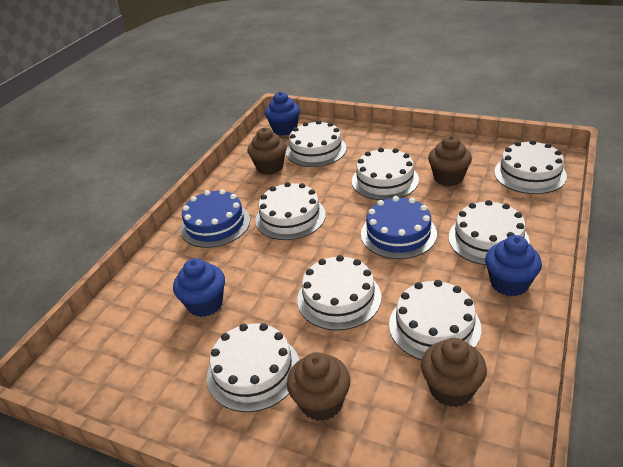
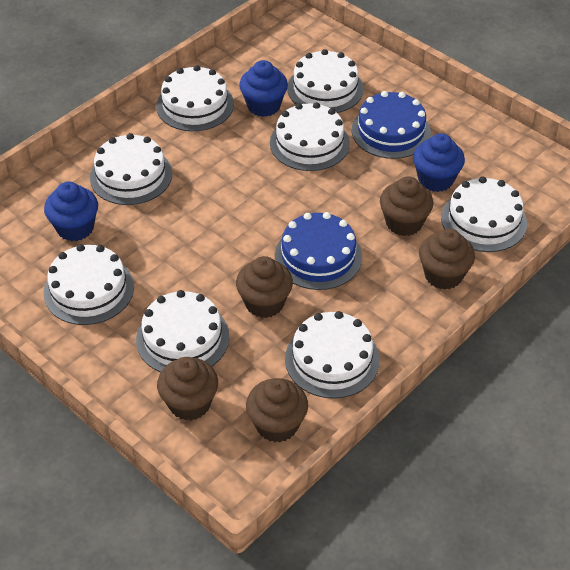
brown cupcake: [248,128,287,175] [287,352,350,421] [421,338,487,407] [428,135,472,186] = 4 -> [157,357,218,421] [236,256,293,318] [246,378,308,442] [380,176,433,236] [419,229,475,290] = 5

